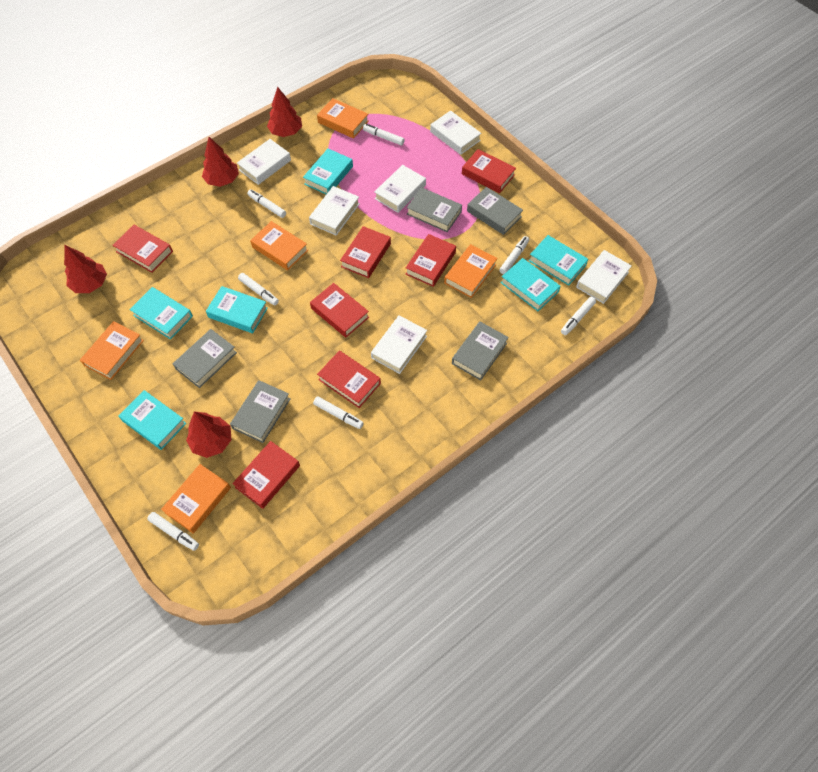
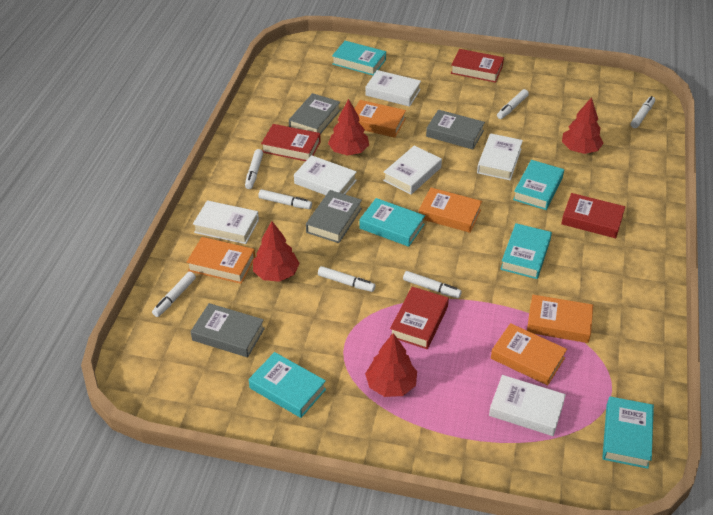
grey book: [173,329,237,388] [230,380,290,443] [407,187,462,232] [452,322,509,380] [467,187,523,235] = 5 -> [190,303,265,357] [289,93,340,134] [306,190,362,243] [426,110,485,149] = 4
red book: [112,225,173,273] [232,441,300,509] [310,283,369,338] [317,351,381,408] [340,226,391,278] [406,234,456,287] [462,149,516,193] = 7 -> [261,124,321,161] [390,287,449,349] [451,49,504,83] [561,193,625,238] = 4

